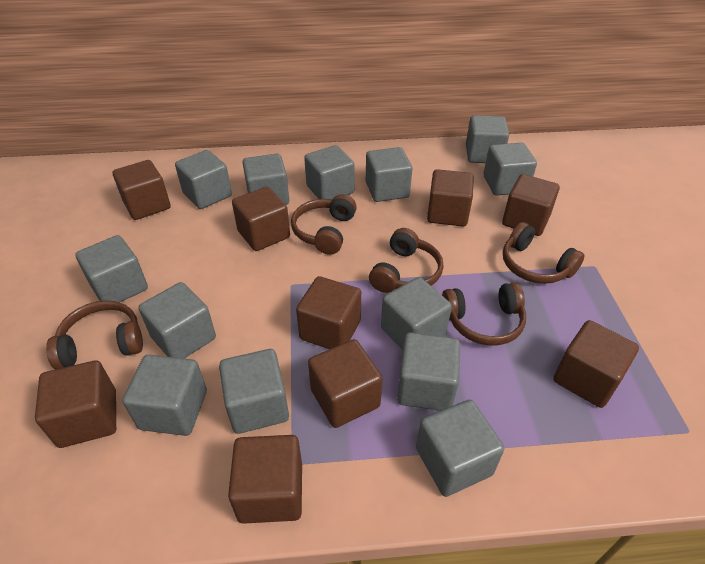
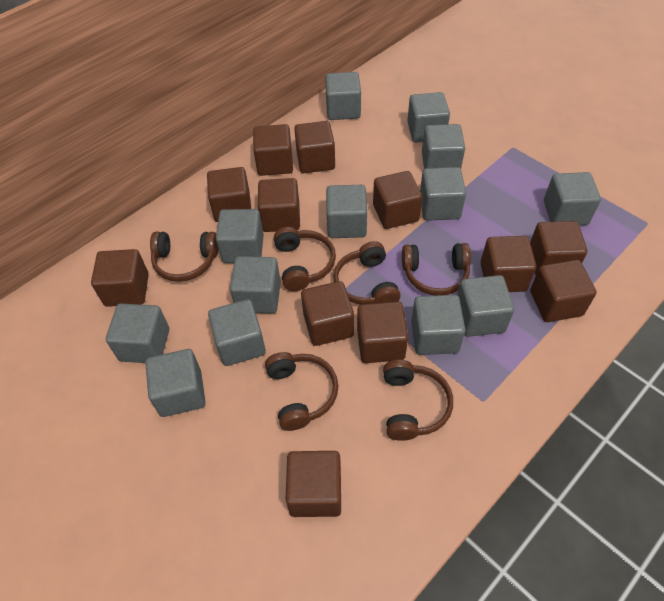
brown cube: [35,360,116,448] [113,160,171,220] [228,435,302,524] [232,187,290,251] [296,276,361,349] [308,339,382,428] [427,169,474,226] [502,174,560,236] [553,320,639,408] = 9 -> [91,249,149,307] [207,167,251,222] [253,124,293,176] [258,178,300,232] [285,451,341,517] [294,121,335,173] [301,281,354,346] [357,302,408,363] [373,171,422,229] [480,236,536,292] [530,221,587,275] [530,260,597,322] = 12
brown headphones: [46,300,143,369] [291,194,357,255] [369,228,443,293] [442,282,526,345] [503,222,585,284] = 5 -> [150,232,219,282] [265,352,338,431] [274,227,336,291] [333,241,401,305] [383,360,453,441] [402,243,471,295] = 6

